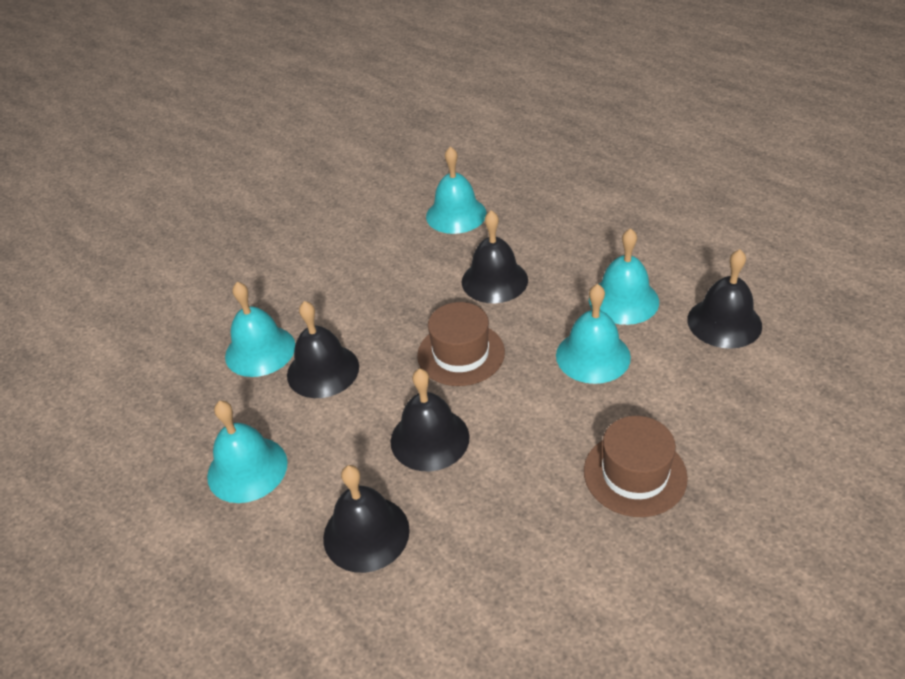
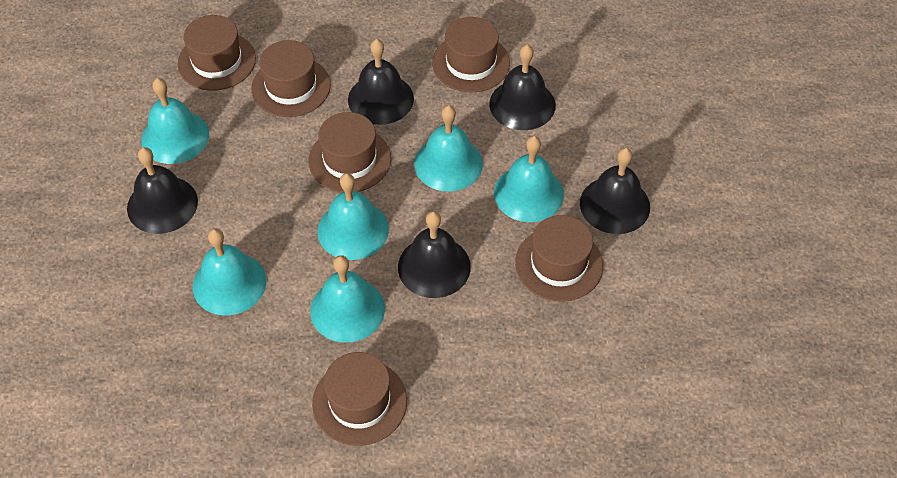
brown hat: [417,302,505,386] [584,416,688,517] = 2 -> [178,15,256,91] [251,40,331,117] [309,112,391,192] [312,352,407,446] [432,17,510,92] [515,215,603,302] = 6
turquoise bell: [207,401,288,503] [225,282,295,377] [426,146,487,234] [556,284,631,384] [589,228,659,325] = 5 -> [141,78,209,164] [193,228,266,316] [310,255,385,343] [317,173,389,260] [414,105,483,192] [494,136,564,222] = 6

